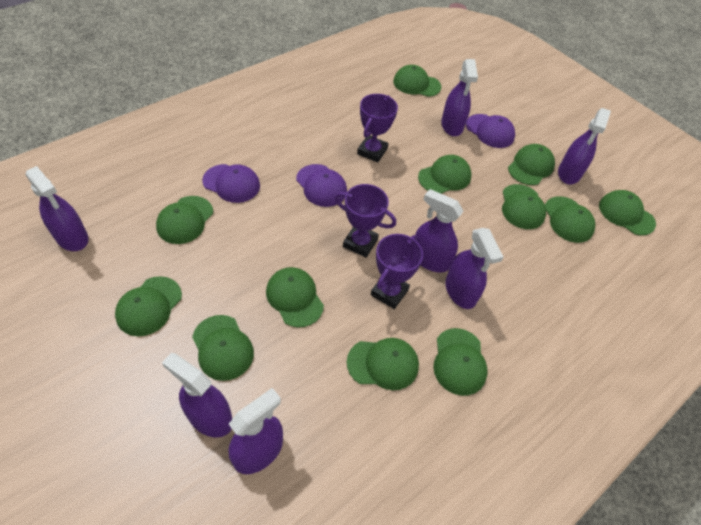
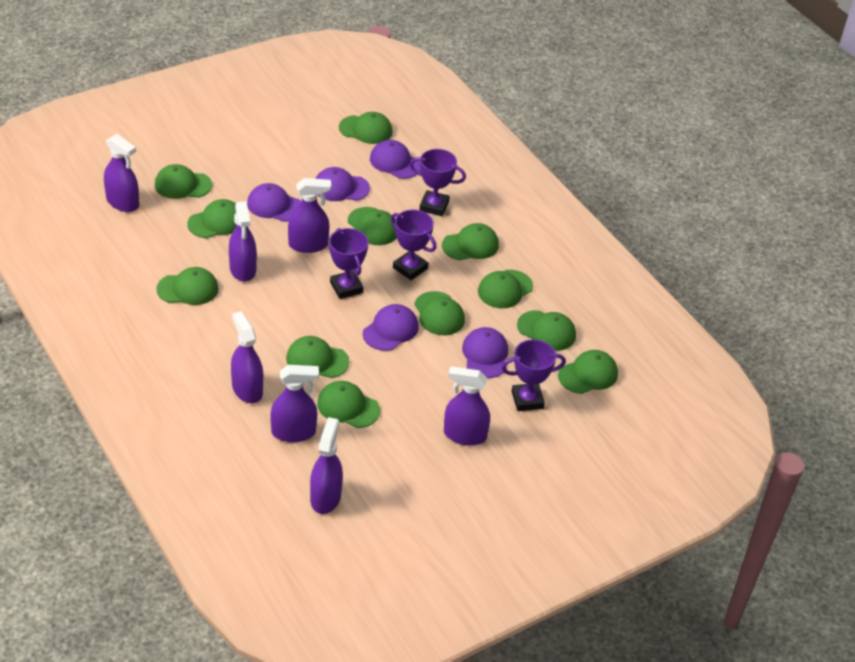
purple cap: [202,164,260,203] [296,164,347,207] [466,114,515,148] = 3 -> [247,183,301,222] [315,167,370,201] [363,304,419,351] [370,140,421,179] [462,327,508,378] = 5
purple trophy: [335,184,396,258] [357,94,398,163] [371,234,423,309] = 3 -> [329,228,368,299] [391,210,436,280] [410,149,466,216] [501,339,566,411] = 4

